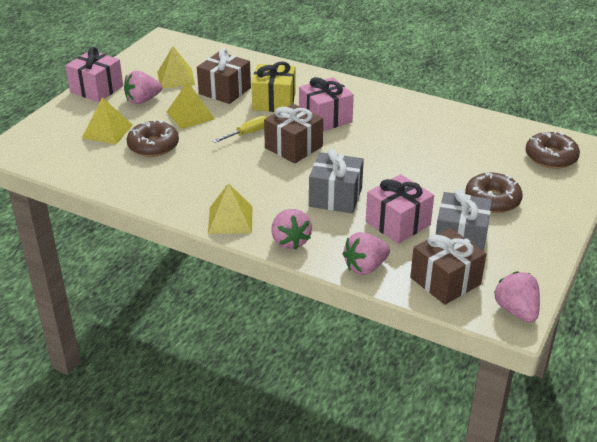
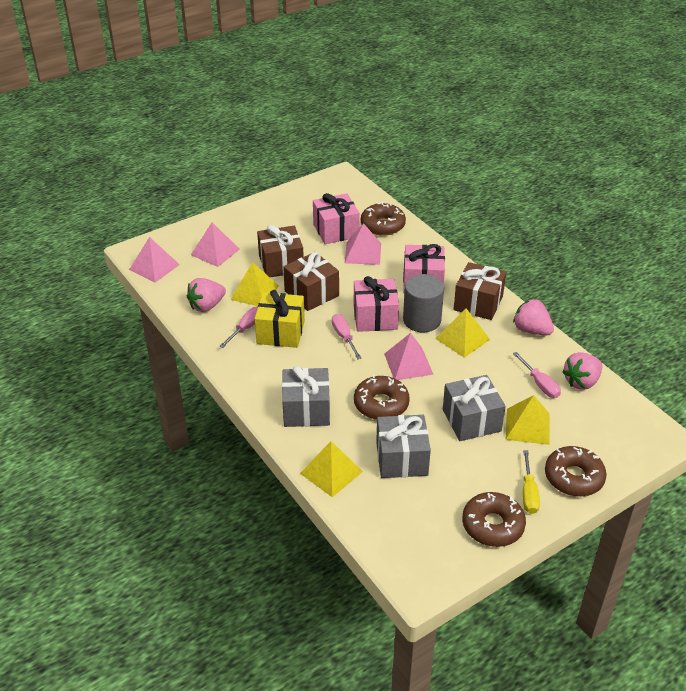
brown donut: [127,119,179,157] [465,172,523,213] [525,131,580,169] = 3 -> [354,375,410,420] [361,202,406,236] [462,492,526,547] [545,446,607,497] = 4
grey cylinder: none = 0 -> [403,274,444,332] = 1
grey gift: [309,149,364,213] [436,189,492,251] = 2 -> [282,366,330,427] [376,415,431,478] [443,375,506,441] = 3
pink pyramid: none = 0 -> [129,237,180,283] [191,222,240,267] [345,223,381,265] [384,333,433,380] = 4
pink screwdriver: none = 0 -> [219,306,258,348] [332,314,362,359] [513,352,561,398] = 3
pink strawberry: [124,71,162,104] [271,209,312,250] [343,232,390,275] [494,271,540,323] = 4 -> [187,278,226,312] [513,299,554,335] [562,352,602,390] = 3

